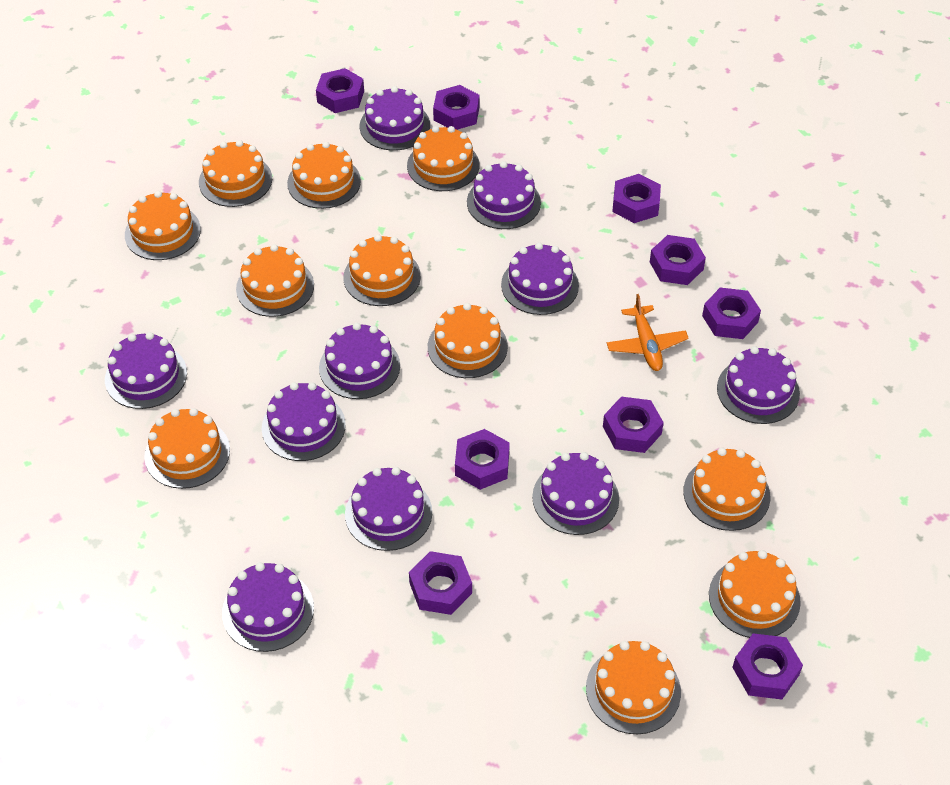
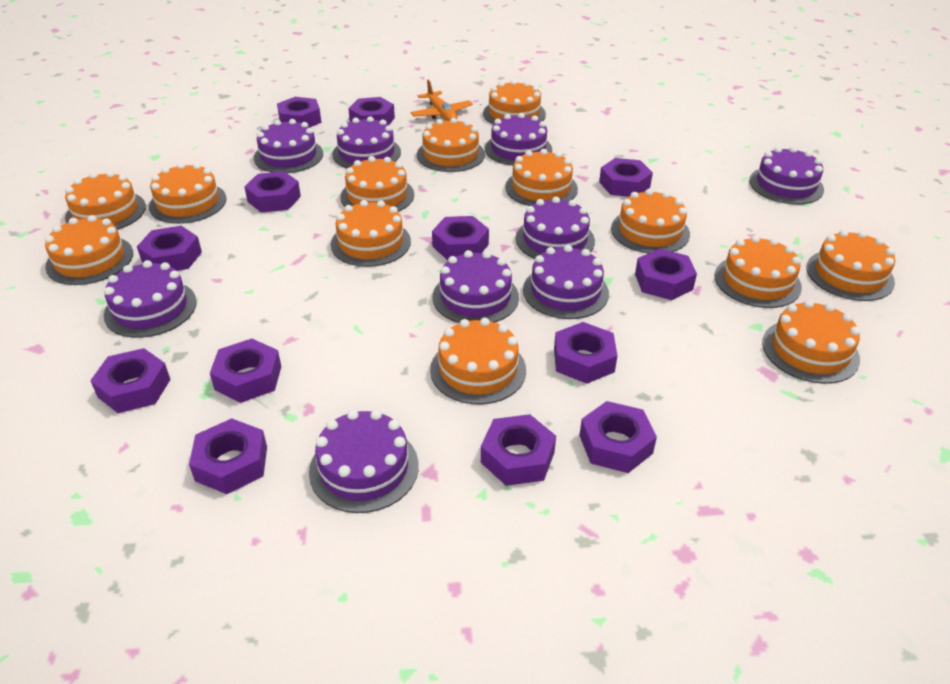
orange cake: [125,191,201,260] [144,408,230,489] [199,140,272,207] [236,244,314,317] [287,142,361,209] [343,234,421,306] [407,126,479,191] [428,303,508,378] [586,641,681,734] [683,448,770,531] [709,550,801,638] = 11 -> [45,215,133,285] [65,171,146,230] [149,163,226,224] [331,200,411,267] [340,156,414,212] [417,118,485,172] [430,318,526,404] [483,80,546,124] [505,149,578,206] [611,189,690,253] [714,235,802,308] [762,300,861,384] [806,230,895,301] = 13
purple cake: [105,332,187,409] [222,562,314,652] [262,382,346,461] [319,323,400,399] [345,467,432,551] [360,86,430,151] [467,161,541,229] [501,243,579,315] [532,452,619,535] [717,346,800,424] = 10 -> [104,260,197,338] [254,119,323,173] [309,410,419,513] [332,116,401,168] [432,250,519,323] [485,113,552,166] [516,197,595,259] [523,245,609,319] [749,147,824,205] = 9
purple nut: [316,68,364,113] [409,551,472,615] [433,85,480,130] [455,429,510,490] [603,397,664,453] [612,174,661,223] [650,235,706,285] [702,288,761,339] [732,633,803,699] = 9 -> [90,348,171,413] [137,226,202,271] [189,418,267,494] [210,339,281,403] [244,171,301,213] [277,97,321,127] [348,97,395,125] [432,216,489,260] [481,414,556,486] [554,322,618,384] [579,401,657,473] [599,158,653,197] [635,248,697,300] = 13

